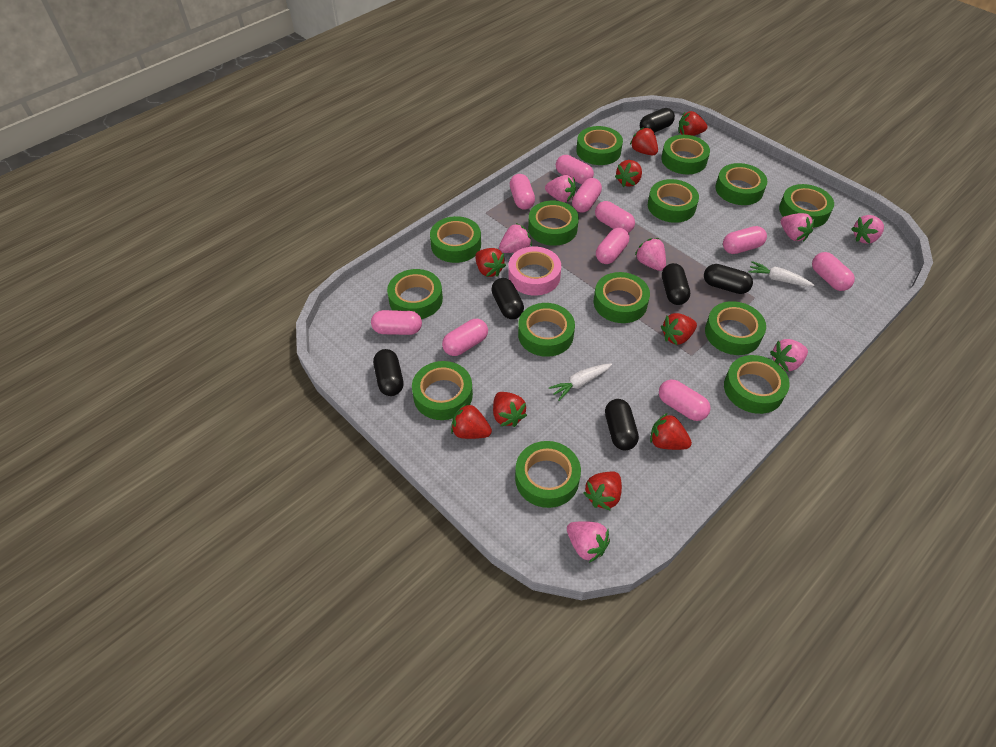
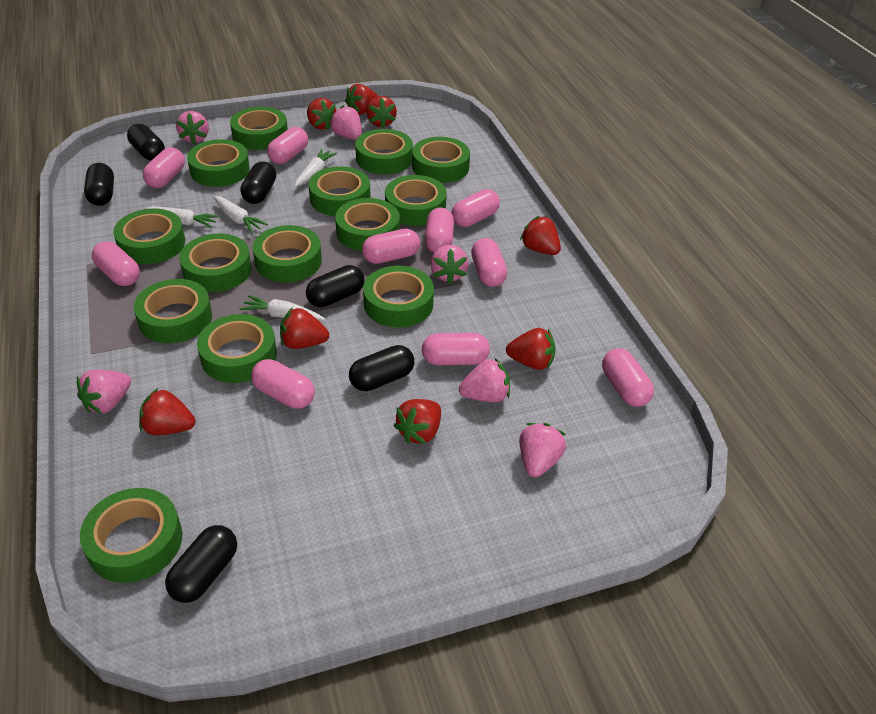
pink strawberry: [499,223,532,253] [545,175,576,202] [567,521,610,563] [635,238,666,271] [770,339,808,372] [781,213,815,242] [851,215,884,244] = 7 -> [77,369,131,414] [176,111,209,144] [330,105,362,140] [430,245,469,284] [459,358,510,402] [519,423,566,478] = 6
pink tape: [508,247,561,295] = 1 -> none = 0
red strawberry: [451,403,492,439] [475,248,506,277] [493,392,527,427] [584,472,622,511] [615,160,642,187] [630,127,658,155] [650,413,692,450] [661,313,697,345] [678,111,708,136] = 9 -> [139,388,196,435] [280,307,329,349] [307,98,336,130] [345,84,378,115] [366,96,397,128] [393,399,441,444] [506,328,556,370] [520,216,561,255] = 8
white carrot: [549,364,612,401] [748,261,814,286] = 2 -> [145,206,220,228] [213,196,268,233] [240,295,325,321] [295,149,337,187] = 4

